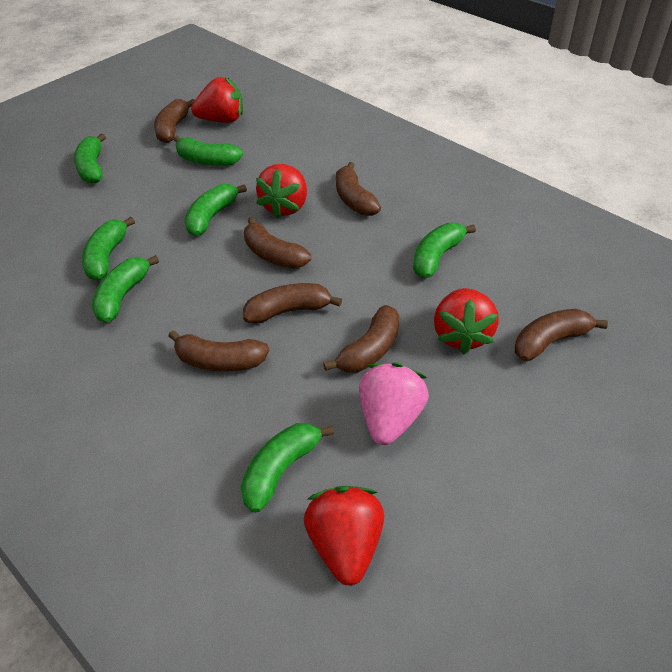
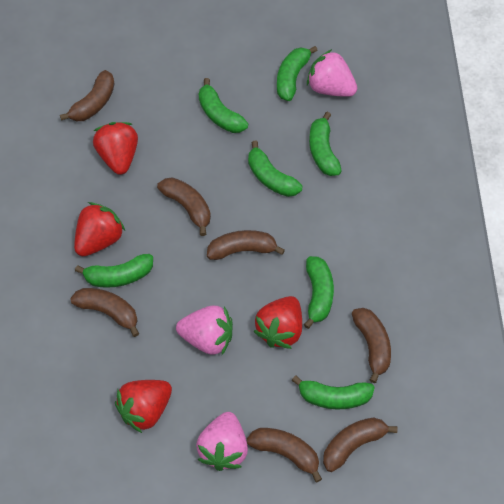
pink strawberry: [359,362,429,445] = 1 -> [176,306,233,355] [196,412,248,471] [307,49,357,97] = 3

